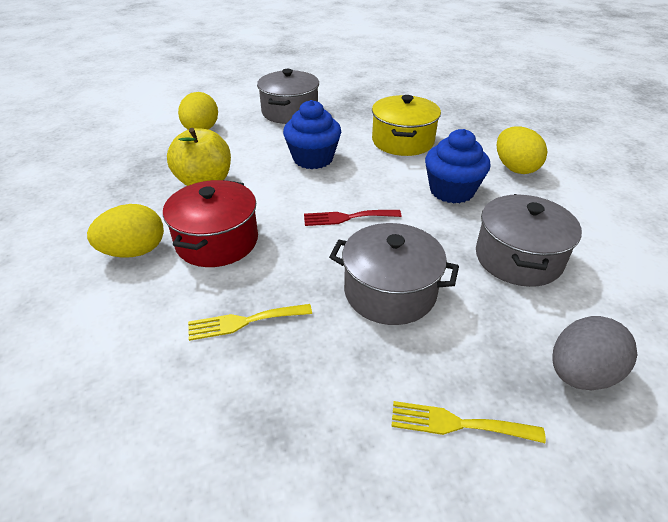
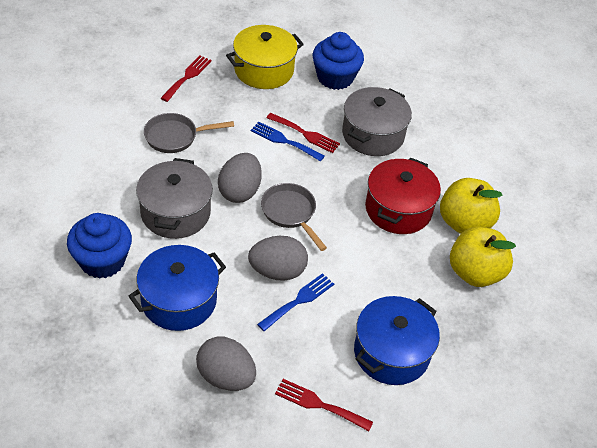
blue fork: none = 0 -> [251,122,325,162] [257,273,334,331] = 2
blue pot: none = 0 -> [129,245,226,331] [354,296,440,385] = 2
grey egg: [552,316,637,390] = 1 -> [196,337,256,391] [218,153,262,203] [248,236,308,281] = 3
grey pan: none = 0 -> [144,113,234,153] [261,183,327,251] = 2
grey pot: [257,69,319,124] [329,223,459,325] [476,194,582,287] = 3 -> [136,158,213,239] [342,87,412,156] = 2
red fork: [304,210,401,226] = 1 -> [160,55,211,102] [267,113,340,153] [275,379,373,431] = 3
yellow apple: [167,128,231,186] = 1 -> [440,178,502,234] [450,227,516,287] = 2
yellow egg: [87,204,164,258] [178,92,218,130] [497,126,548,174] = 3 -> none = 0
yellow fork: [188,304,312,341] [391,401,546,443] = 2 -> none = 0

